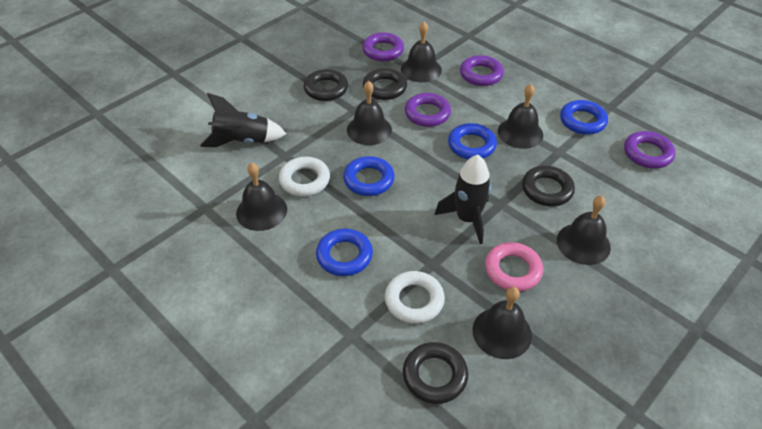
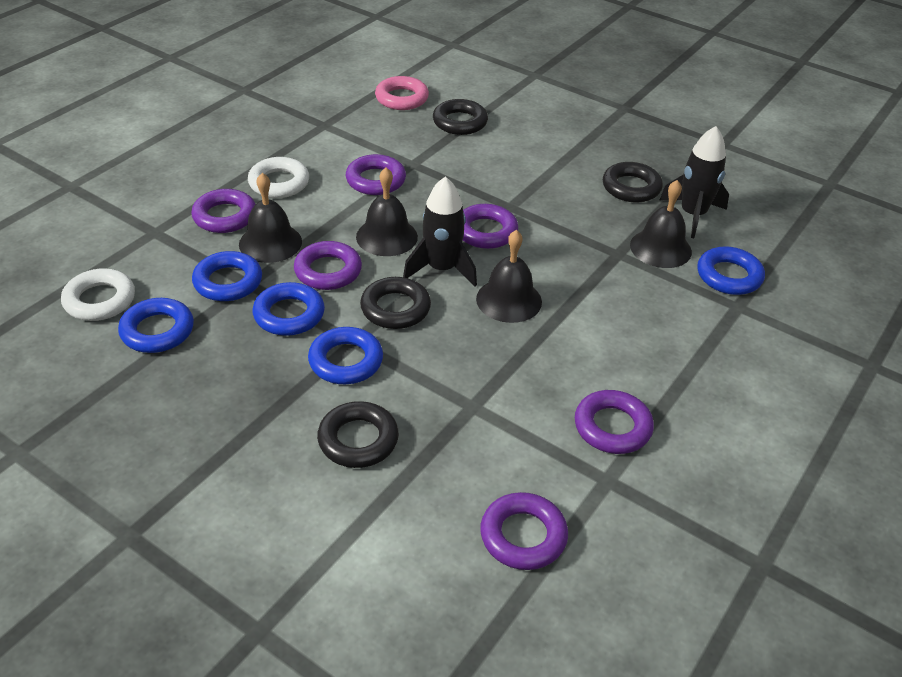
black bell: [236,163,287,231] [347,81,392,145] [401,22,442,82] [473,287,532,359] [498,84,543,149] [557,196,611,265] = 6 -> [239,173,302,263] [356,168,418,256] [476,230,542,323] [630,180,692,268] = 4
blue ring: [316,229,373,276] [343,156,394,196] [448,123,497,159] [560,100,608,135] = 4 -> [118,298,194,353] [192,251,262,301] [253,282,325,336] [308,327,383,384] [697,246,765,295] = 5
purple ring: [362,32,404,61] [405,93,451,127] [460,55,504,86] [624,131,676,168] = 4 -> [191,189,256,233] [294,241,362,290] [346,154,406,195] [463,204,518,249] [480,492,568,570] [575,390,654,454] = 6

